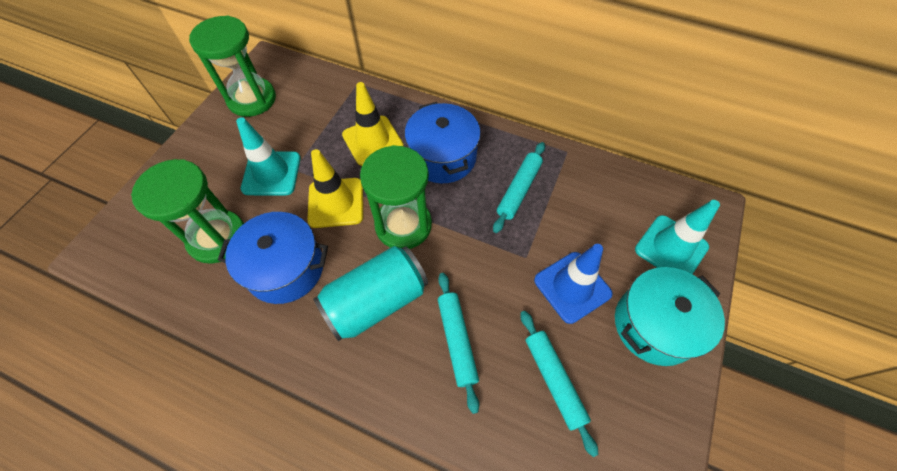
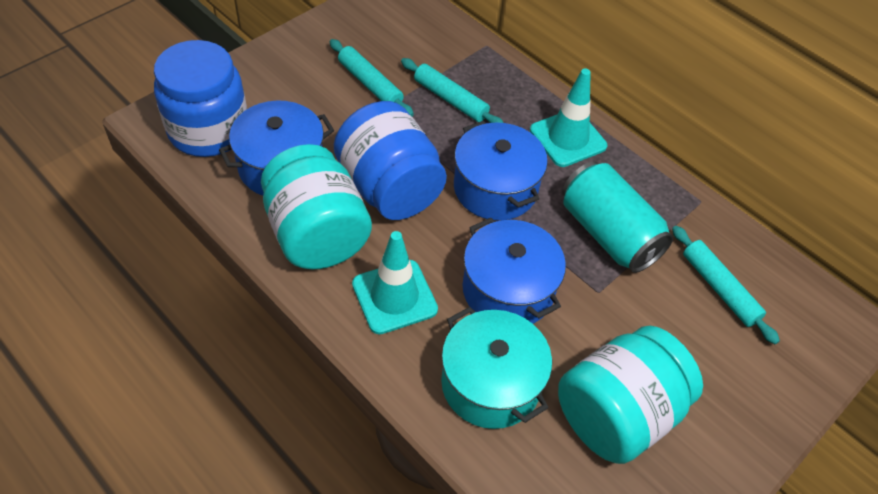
blue jar: none = 0 -> [154,40,247,157] [334,101,447,220] = 2
blue pot: [218,212,328,304] [405,102,481,183] = 2 -> [219,101,334,196] [454,121,548,221] [462,218,566,324] = 3
blue traffic cone: [534,244,612,324] = 1 -> none = 0
green hourglass: [131,159,244,264] [189,16,276,117] [360,145,432,249] = 3 -> none = 0
turquoise jar: none = 0 -> [261,144,372,269] [558,326,703,464] = 2
yellow traffic cone: [307,149,363,228] [342,82,404,166] = 2 -> none = 0

